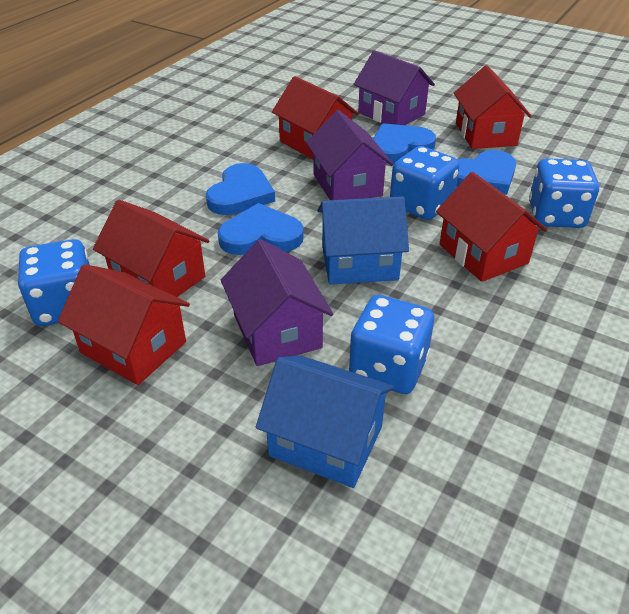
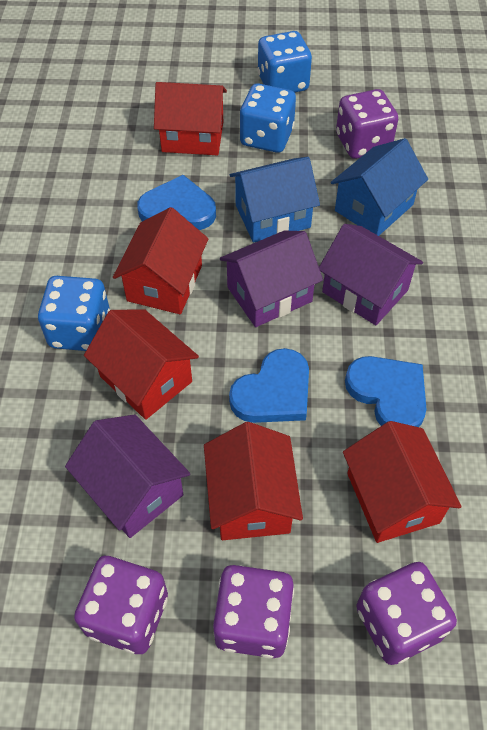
blue dice: [18,239,90,326] [349,295,434,394] [390,146,460,220] [529,158,599,228] = 4 -> [38,276,110,351] [240,83,296,153] [258,31,312,93] = 3
blue heart: [206,163,275,215] [218,203,304,255] [373,123,436,164] [456,150,516,195] = 4 -> [137,175,216,230] [229,348,309,423] [345,356,426,427] = 3
purple dice: none = 0 -> [74,556,168,654] [213,565,294,658] [336,89,398,159] [356,562,457,665] = 4

